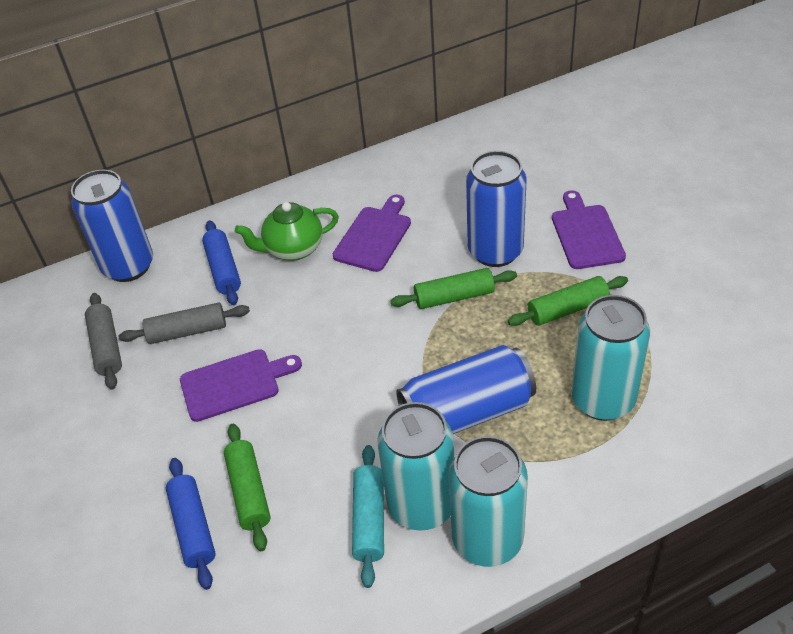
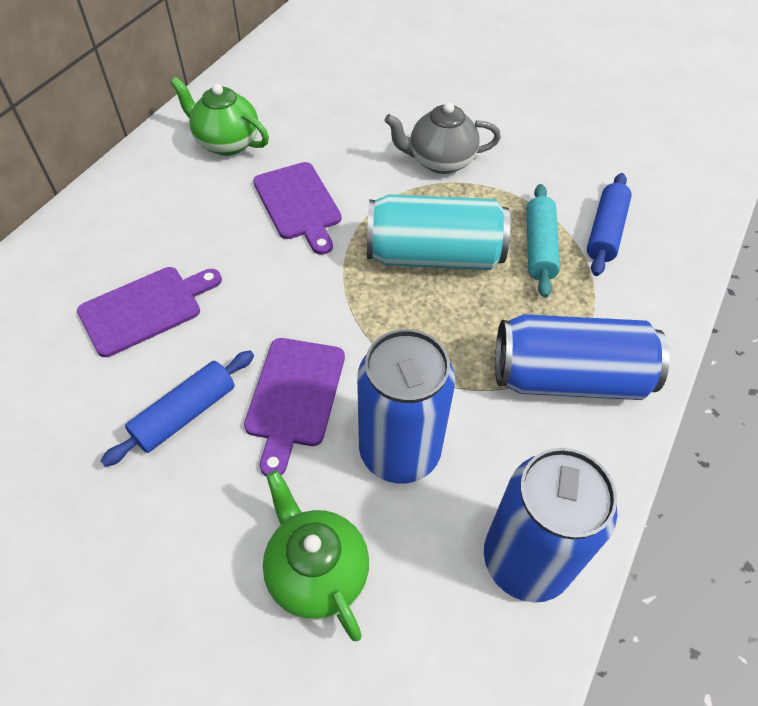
green rolling pin: [224,424,270,551] [390,268,517,309] [508,276,628,326] = 3 -> none = 0
green teapot: [235,202,339,261] = 1 -> [170,77,269,156] [263,470,369,641] = 2
grey rolling pin: [85,293,122,390] [118,303,250,344] = 2 -> none = 0
grey teapot: none = 0 -> [385,102,501,174] = 1
turquoise can: [377,402,454,531] [448,436,528,567] [571,295,650,421] = 3 -> [367,194,511,270] = 1

